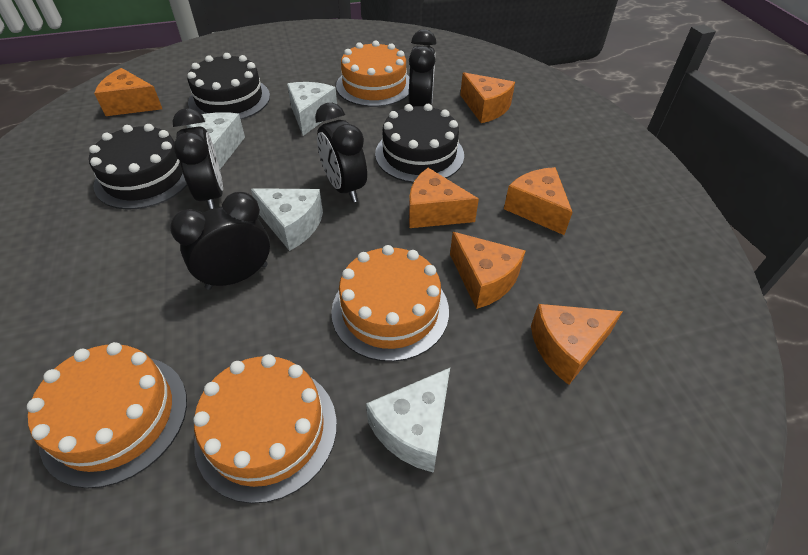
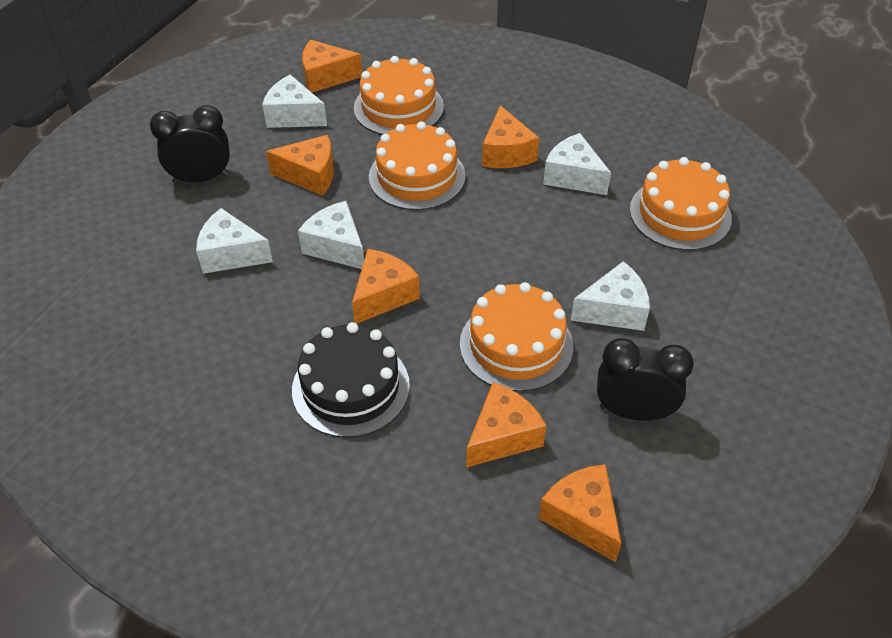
black cake: [89,124,187,209] [187,53,270,120] [375,104,464,183] = 3 -> [292,322,410,438] = 1
black clock: [170,192,270,290] [173,108,223,210] [315,103,367,202] [409,29,437,107] = 4 -> [150,105,230,183] [597,338,694,420] = 2
white cheese: [186,112,245,169] [251,188,323,251] [287,82,337,136] [366,368,450,473] = 4 -> [196,208,273,274] [262,75,327,128] [298,201,364,269] [543,133,611,195] [571,261,650,331] = 5

